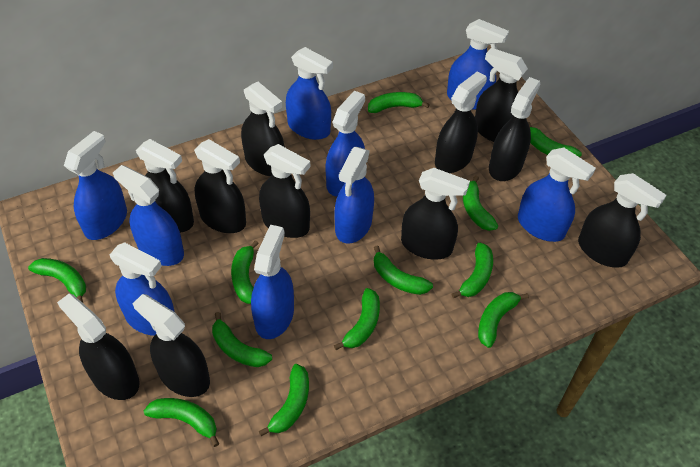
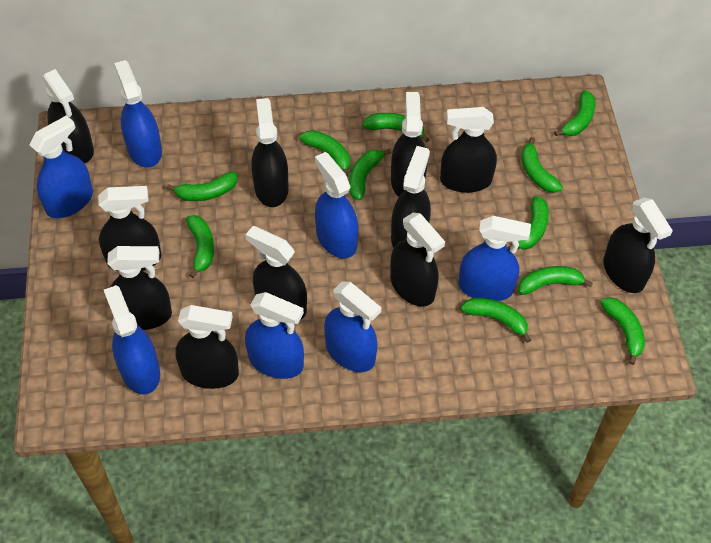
blue spray bottle: [64,131,127,240] [110,242,175,336] [113,165,184,266] [251,225,294,339] [286,47,333,140] [325,91,365,197] [335,147,374,244] [447,19,509,110] [518,148,596,242] = 9 -> [29,115,93,218] [104,285,160,395] [114,60,162,168] [245,292,304,379] [315,152,358,258] [324,282,381,372] [459,216,531,301] = 7
green banana: [28,258,86,303] [144,398,219,447] [212,312,272,367] [231,240,259,304] [259,364,309,437] [334,288,380,350] [368,92,430,113] [374,245,433,295] [452,242,493,298] [463,176,498,231] [478,292,529,348] [528,122,582,157] = 12 -> [166,172,237,201] [186,215,214,278] [300,130,350,177] [349,148,391,200] [362,113,429,142] [461,298,531,343] [508,196,549,250] [518,266,593,295] [521,137,563,193] [554,90,596,136] [600,297,645,365] = 11

